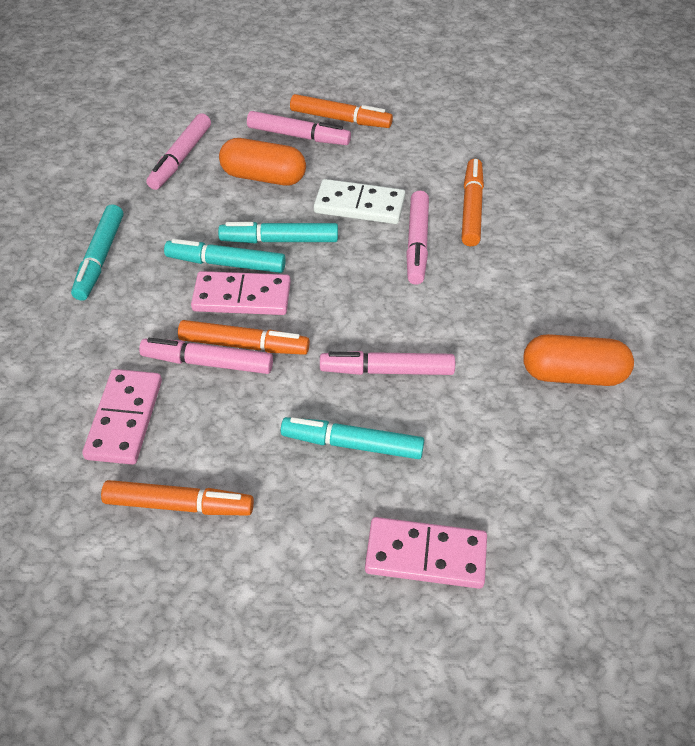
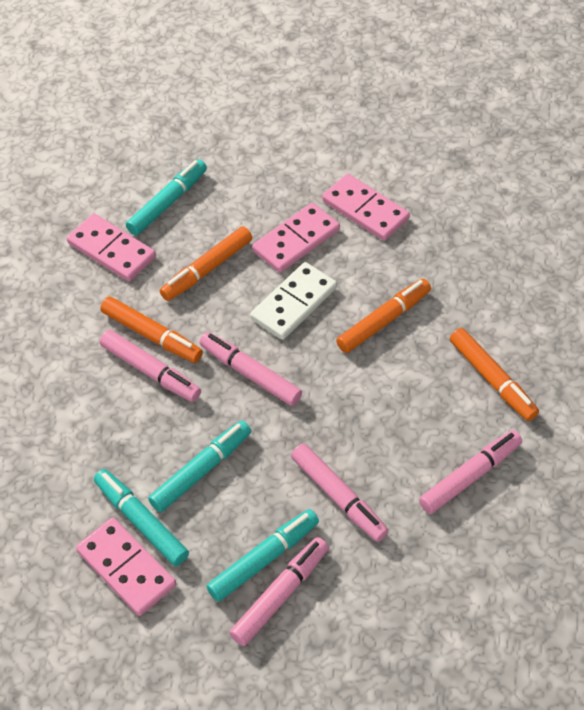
orange capsule: [219,138,306,186] [523,334,634,386] = 2 -> none = 0
pink domino: [82,369,162,465] [191,271,291,315] [365,517,487,589] = 3 -> [67,214,156,281] [76,518,176,616] [252,203,340,273] [322,174,410,241] = 4

